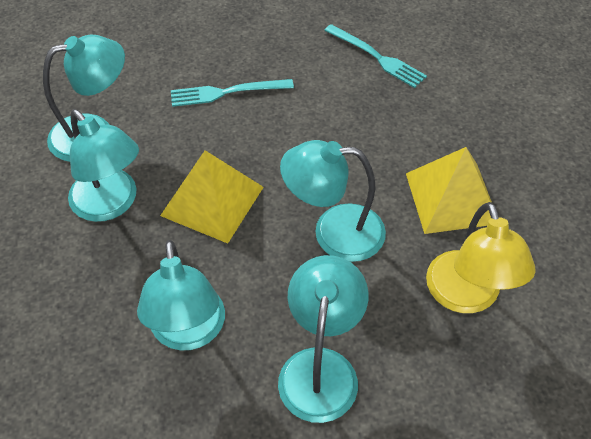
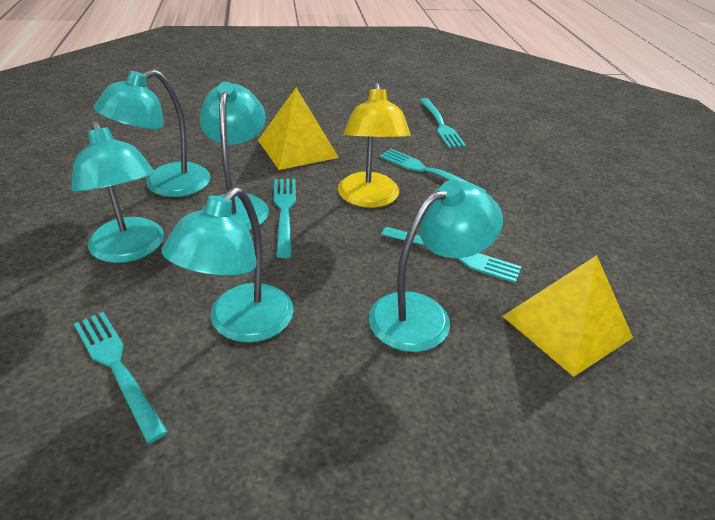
turquoise fork: [171,79,294,107] [324,24,427,88] = 2 -> [74,312,168,443] [273,179,296,258] [379,149,486,192] [381,227,522,283] [420,98,466,148] = 5

